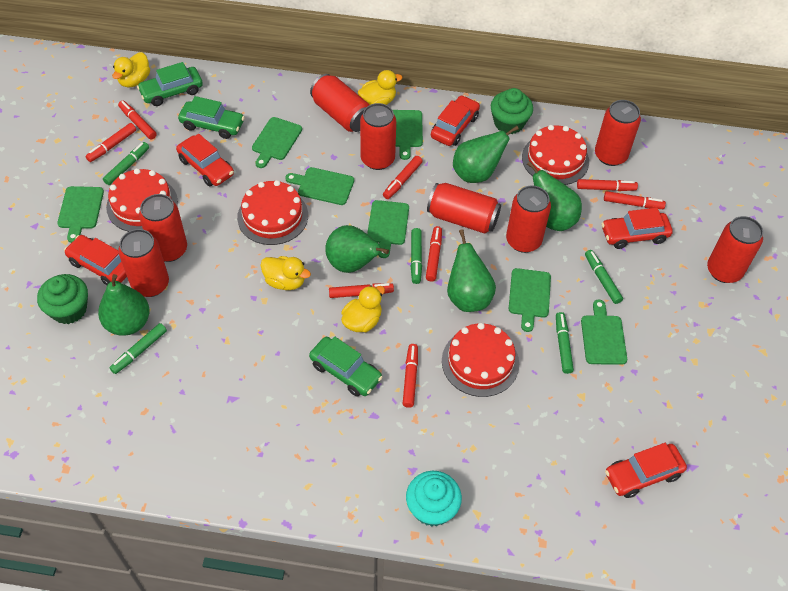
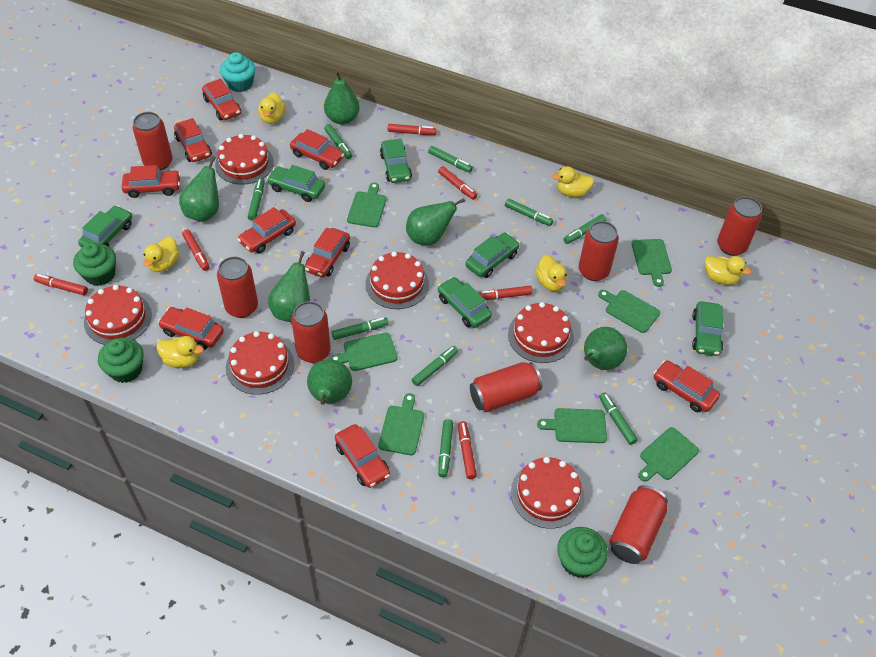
green car: [137,62,203,106] [178,96,245,139] [309,337,383,397] = 3 -> [78,205,132,248] [267,165,325,202] [380,139,412,183] [438,277,492,328] [465,233,520,278] [692,301,723,356] = 6
green cupcake: [37,274,88,324] [491,88,533,134] = 2 -> [73,243,116,286] [98,338,144,383] [557,527,608,578] = 3
green marker: [103,142,149,185] [109,323,167,374] [411,228,422,284] [556,312,574,374] [585,250,623,304] = 5 -> [248,179,265,221] [324,124,353,159] [332,317,388,340] [412,346,458,386] [428,146,473,173] [438,419,453,477] [505,199,553,226] [563,214,606,244] [599,392,638,445] = 9
green pear: [98,274,150,336] [325,225,389,273] [447,229,496,312] [453,126,519,183] [527,161,582,231] = 5 -> [179,156,219,222] [268,251,310,322] [307,359,352,405] [324,71,360,124] [406,198,465,245] [584,327,627,370] = 6
red cake: [106,168,178,232] [237,180,308,245] [442,323,519,397] [522,125,589,185] = 4 -> [84,285,152,345] [215,134,274,185] [226,331,294,395] [365,251,429,309] [508,302,574,363] [511,457,585,529] = 6
red can: [118,229,169,297] [139,194,187,262] [310,74,369,132] [360,103,396,170] [427,183,501,234] [506,185,551,253] [595,100,641,166] [707,216,763,283] = 8 -> [133,112,173,170] [217,257,258,318] [291,301,331,363] [470,362,542,412] [579,221,619,281] [609,485,668,564] [717,197,762,256] = 7
red car: [64,235,127,285] [176,134,234,186] [431,95,480,146] [601,208,673,249] [605,443,687,498] = 5 -> [122,165,181,198] [158,307,224,350] [174,118,212,162] [202,79,241,120] [237,207,296,253] [290,129,344,170] [305,228,350,278] [335,424,390,488] [654,360,720,412] = 9
red marker: [86,123,136,162] [118,100,157,139] [329,283,394,298] [383,156,423,199] [403,344,418,408] [426,226,442,281] [577,179,638,191] [604,191,666,209] = 8 -> [34,274,88,295] [182,230,210,271] [388,124,436,135] [438,166,477,200] [458,421,477,479] [479,286,533,300] = 6
yellow duck: [112,52,150,88] [260,256,311,290] [341,286,385,332] [358,70,402,105] = 4 -> [144,237,180,272] [156,336,204,368] [258,92,285,124] [535,255,567,291] [552,166,594,197] [705,256,751,285] = 6

